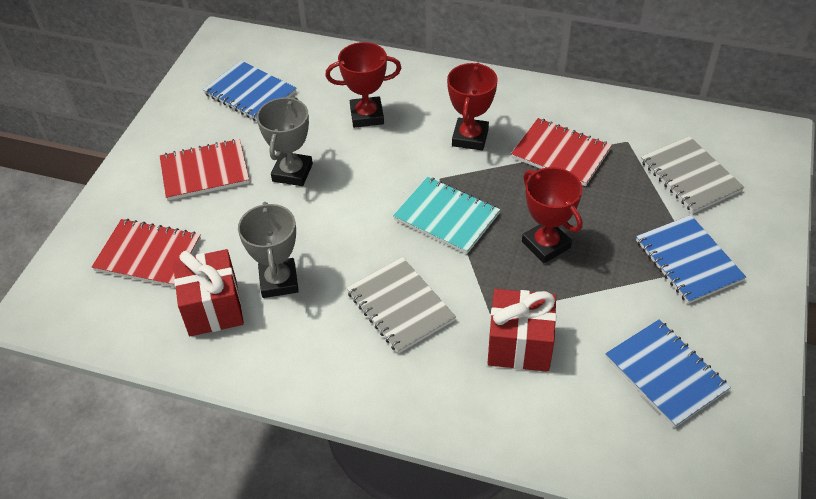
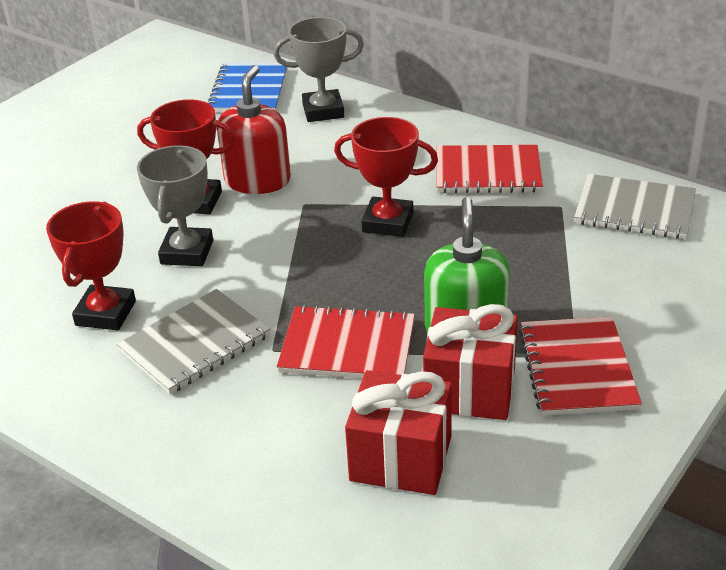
blue notebook: [203,61,296,121] [605,319,731,428] [636,215,746,304] = 3 -> [207,63,287,113] = 1
green soap dispenser: none = 0 -> [424,197,510,333] = 1
red soap dispenser: none = 0 -> [217,65,291,194] = 1
turquoise notebook: [393,177,500,254] = 1 -> none = 0

